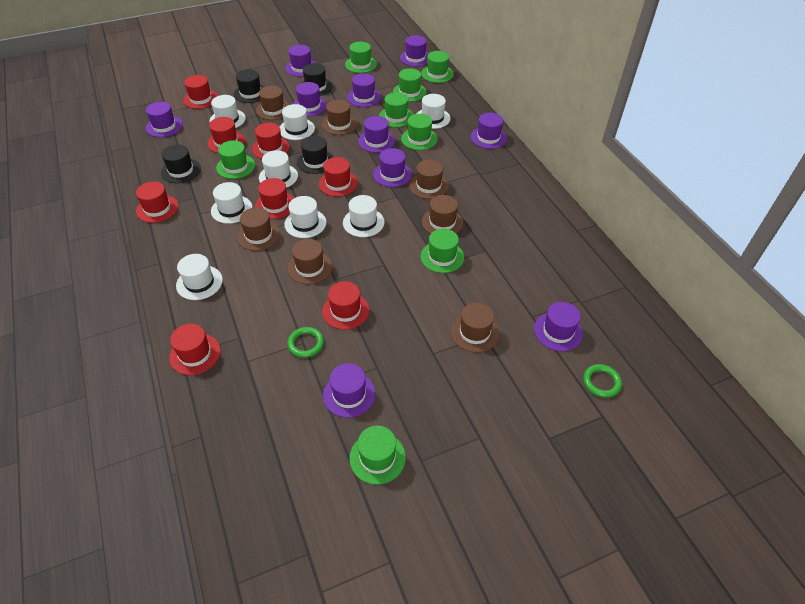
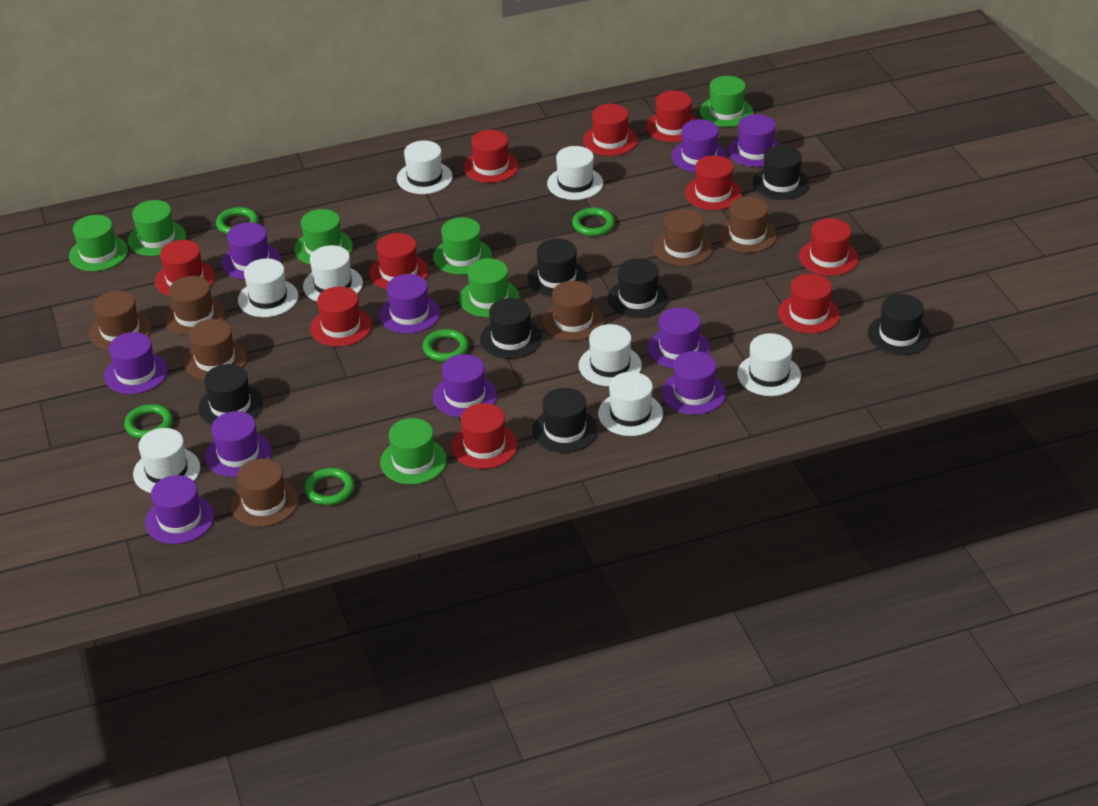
black hat: [161,144,201,183] [234,69,264,103] [297,136,334,174] [301,63,333,96] = 4 -> [198,364,263,425] [480,298,542,359] [527,239,587,297] [532,388,598,453] [608,259,668,318] [753,145,809,200] [868,294,931,355] = 7
green hat: [216,140,255,179] [345,42,377,73] [349,426,406,485] [379,92,414,127] [393,68,427,102] [401,114,438,150] [420,229,464,273] [421,51,454,83] = 8 -> [69,215,128,271] [128,200,186,256] [294,209,353,265] [380,418,447,484] [433,217,492,275] [459,258,519,317] [699,76,753,127] = 7
green ring: [287,327,324,358] [583,364,622,398] = 2 -> [124,404,173,439] [216,207,259,234] [304,468,354,505] [423,329,469,362] [572,207,615,236] = 5
red hat: [136,181,178,223] [169,324,221,375] [183,75,218,109] [207,117,245,153] [252,123,290,159] [255,178,294,219] [318,157,358,197] [322,281,369,330] = 8 -> [155,240,215,296] [310,286,372,347] [369,233,429,290] [451,403,518,469] [463,130,519,183] [583,104,638,156] [646,90,697,142] [685,155,742,210] [778,273,840,334] [799,218,859,276] = 10

